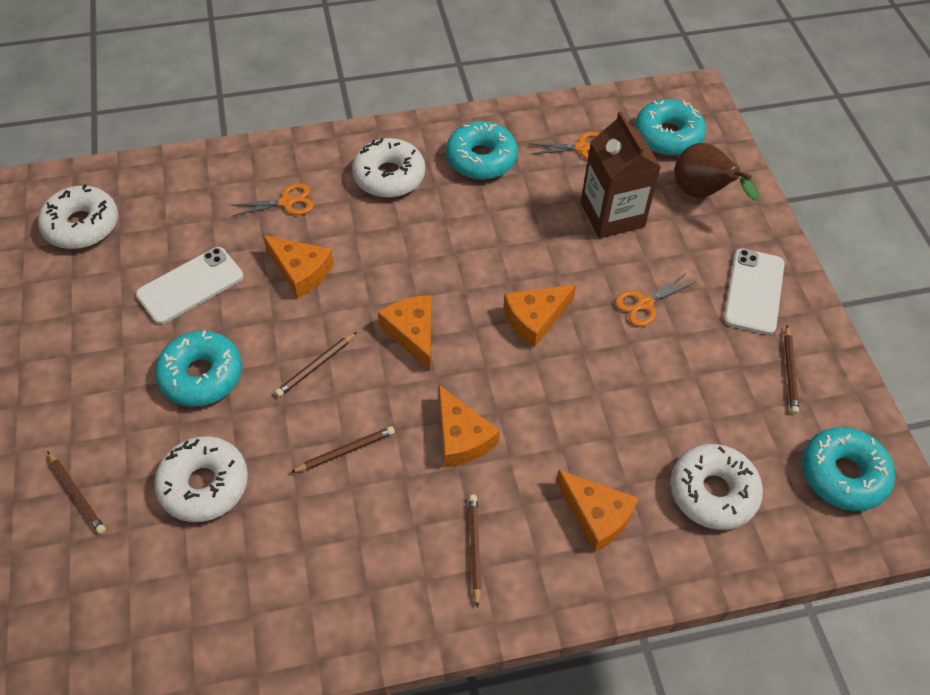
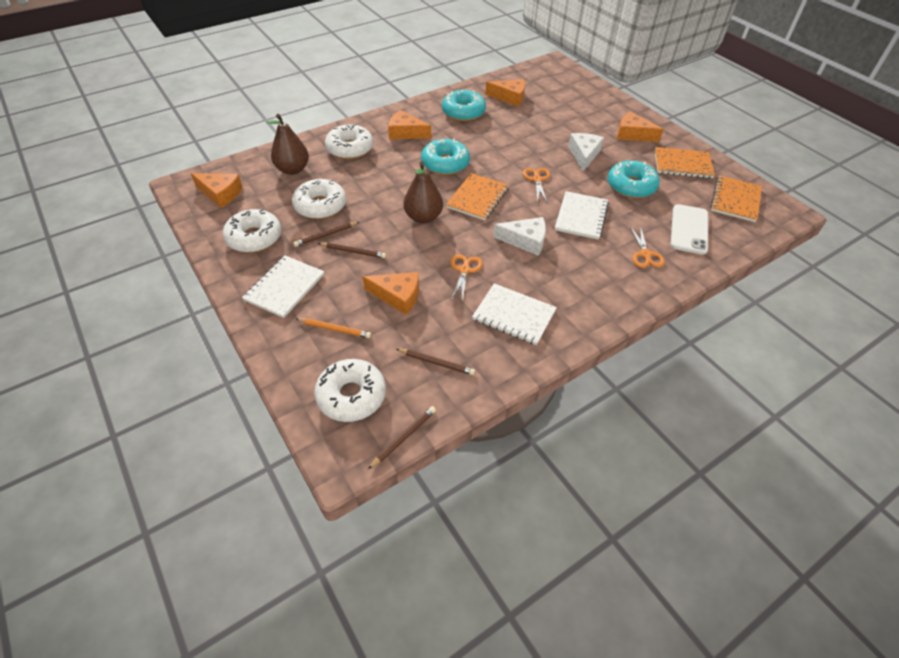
brown carton: [581,111,661,238] = 1 -> none = 0
brown pear: [675,143,760,201] = 1 -> [266,114,309,175] [404,162,443,224] = 2
brown pencil: [47,451,106,534] [275,332,357,397] [290,426,395,473] [469,494,481,608] [784,325,799,414] = 5 -> [293,222,359,247] [318,243,386,258] [368,406,436,469] [397,349,475,375] = 4
orange notebook: none = 0 -> [446,173,509,220] [654,147,715,178] [710,175,762,222] = 3
orange pencil: none = 0 -> [296,318,371,338] = 1
turquoise donut: [155,331,242,407] [446,121,518,180] [635,99,706,156] [802,427,895,511] = 4 -> [421,139,470,175] [442,90,486,121] [608,160,660,198] = 3
white cheese: none = 0 -> [493,217,546,256] [568,133,604,171] = 2
white notebook: none = 0 -> [242,255,324,318] [472,283,557,345] [555,191,609,240] = 3
white phone: [136,247,243,324] [724,248,785,335] = 2 -> [671,204,708,255] = 1

